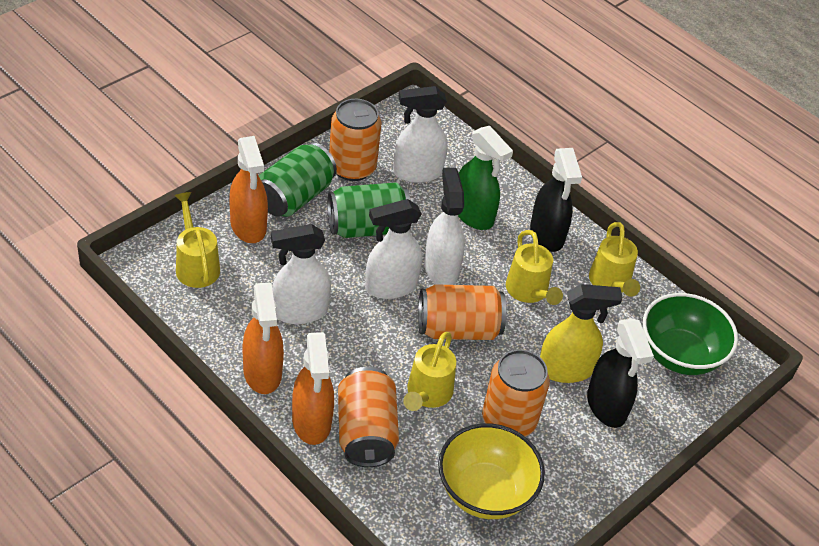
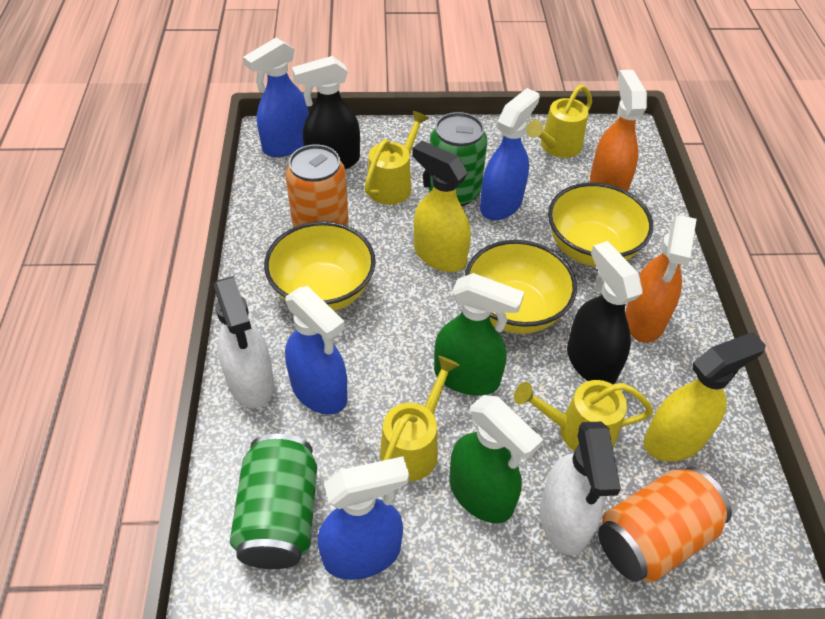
blue spray bottle: none = 0 -> [243,38,309,157] [285,286,348,414] [318,456,409,580] [480,88,540,220] = 4
green bowl: [643,293,738,375] = 1 -> none = 0
green spray bottle: [458,126,513,230] = 1 -> [434,273,524,396] [450,395,543,523] = 2
orange can: [329,99,381,181] [338,367,399,467] [418,284,506,340] [482,349,550,437] = 4 -> [285,144,348,227] [598,466,732,583] = 2
orange spray bottle: [229,136,268,243] [243,282,284,394] [292,332,334,445] = 3 -> [590,70,647,191] [625,215,697,343] = 2
white spray bottle: [271,224,331,324] [365,199,422,299] [393,86,447,183] [424,167,465,285] = 4 -> [214,276,274,408] [540,421,621,556] = 2
yellow bowl: [438,423,545,519] = 1 -> [264,221,376,311] [465,240,577,334] [548,182,653,267] = 3
yellow spray bottle: [540,284,623,383] = 1 -> [412,140,471,272] [644,332,766,462] = 2

